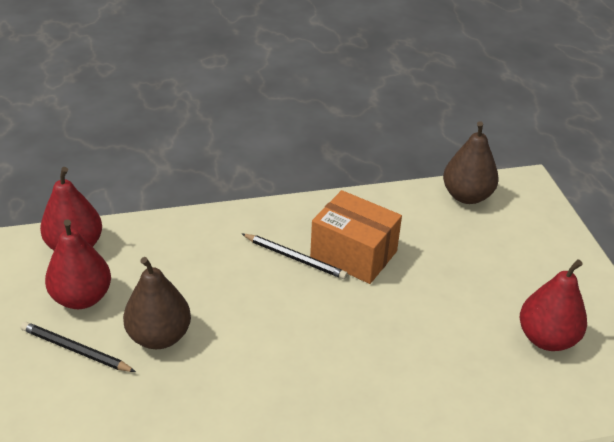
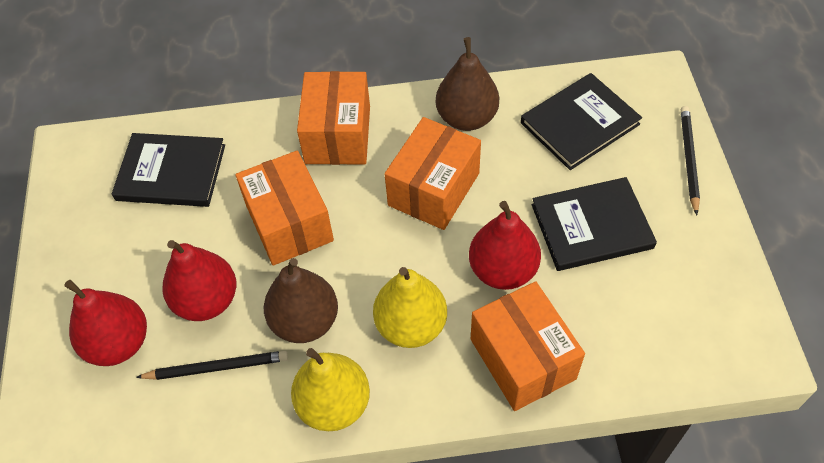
black book: none = 0 -> [112,133,225,207] [521,73,642,170] [532,177,657,271] = 3
orange box: [310,190,402,284] = 1 -> [235,151,334,265] [297,71,370,165] [385,117,481,230] [471,281,585,411] = 4
yellow pear: none = 0 -> [291,348,370,431] [373,267,447,348] = 2

